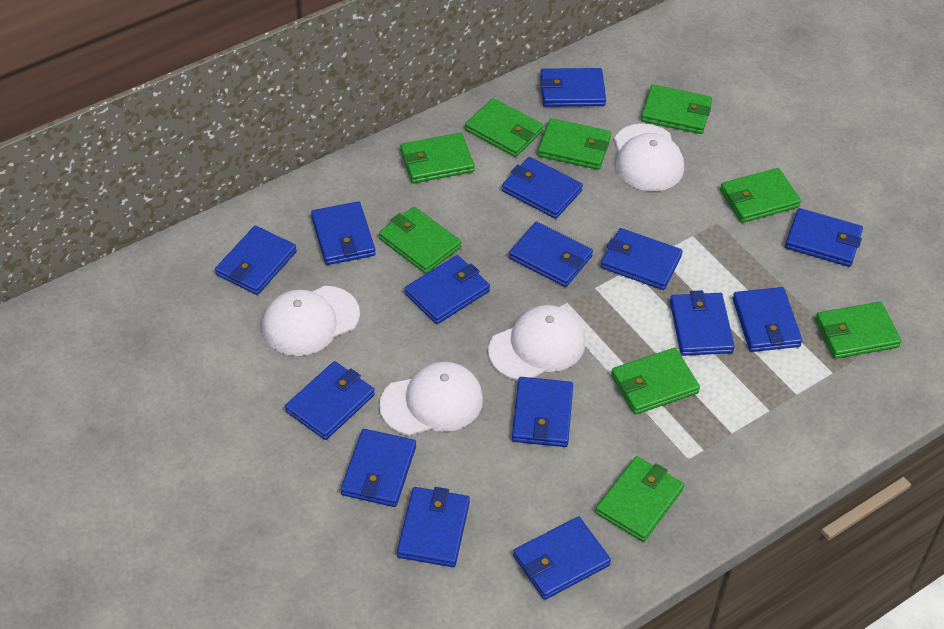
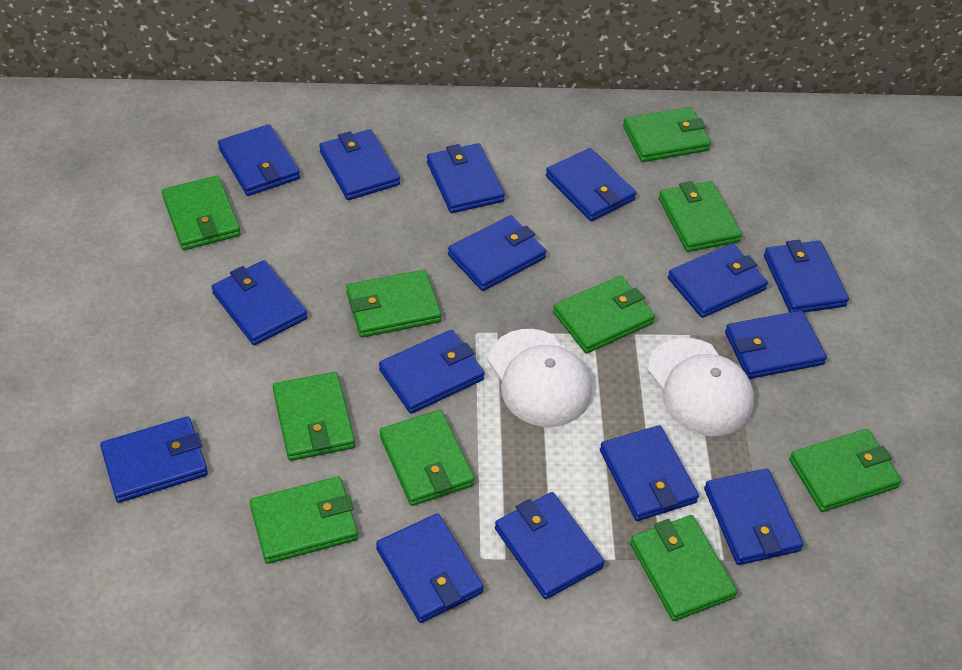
green wallet: [379,206,461,274] [400,133,475,183] [465,98,543,157] [538,118,611,170] [595,456,684,542] [611,348,700,415] [641,84,712,134] [720,168,801,223] [815,302,902,359] = 9 -> [162,176,240,250] [250,476,358,564] [273,372,355,461] [346,270,441,338] [380,410,474,506] [553,276,655,354] [623,107,711,162] [630,515,737,621] [659,181,742,252] [789,429,902,512] = 10
white cap: [262,286,360,356] [379,362,483,436] [488,305,585,381] [614,124,684,191] = 4 -> [488,329,592,427] [648,338,754,436] = 2

